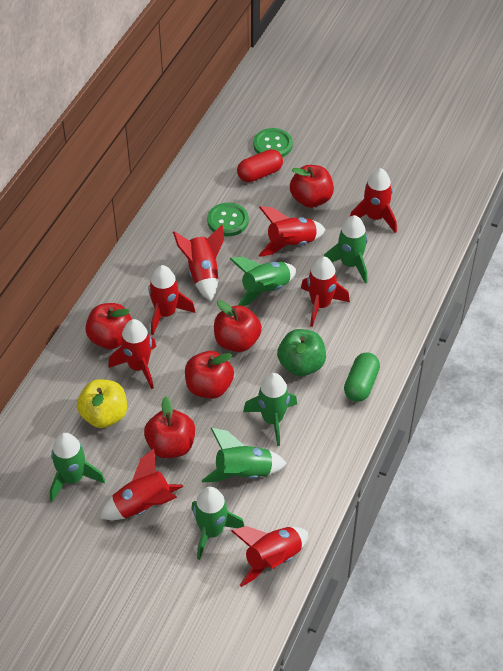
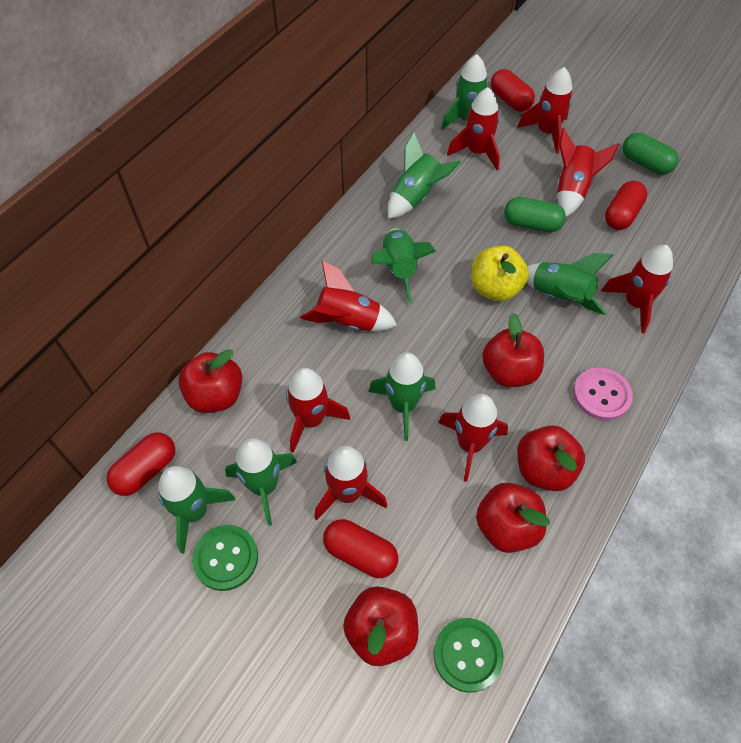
green apple: [277,329,326,376] = 1 -> none = 0
green capsule: [344,352,380,402] = 1 -> [504,197,566,232] [622,133,679,175] = 2
green rocket: [50,433,105,502] [191,487,245,560] [202,428,287,483] [230,257,297,306] [243,373,297,446] [324,215,368,284] = 6 -> [158,466,236,554] [225,438,297,526] [369,352,436,441] [372,228,436,303] [388,132,461,219] [441,54,488,130] [527,253,613,315] = 7
pink button: none = 0 -> [573,367,633,421] = 1
red capsule: [237,149,283,182] = 1 -> [107,432,175,496] [323,519,398,578] [491,69,535,112] [605,181,647,230] = 4

